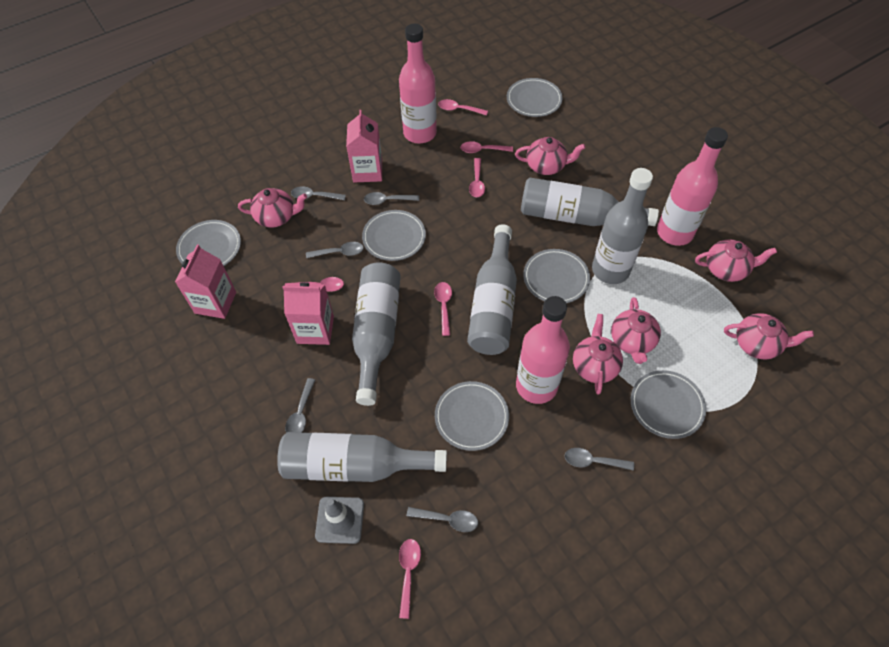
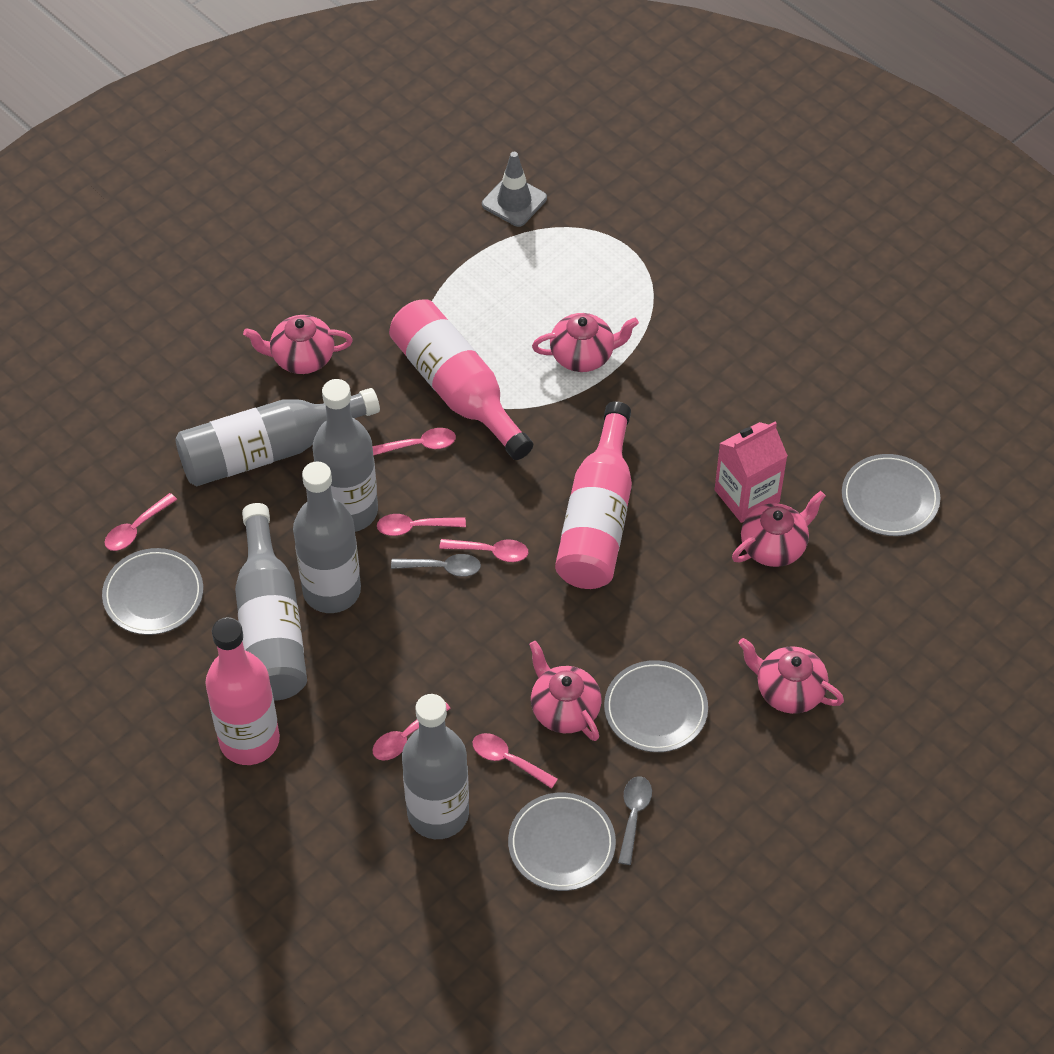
grey plate: [176,220,241,266] [362,210,426,261] [435,381,509,451] [507,78,563,117] [523,249,590,303] [631,370,706,439] = 6 -> [102,548,203,635] [508,793,616,891] [604,660,708,752] [842,454,940,536] = 4
grey spoon: [285,378,315,433] [291,186,346,200] [306,242,364,258] [364,192,419,205] [406,507,478,532] [565,448,634,471] = 6 -> [391,554,481,577] [618,776,652,865] = 2
pink carton: [175,244,236,319] [282,282,334,345] [346,110,382,182] = 3 -> [715,422,788,523] = 1
pink teapot: [238,188,307,228] [515,137,586,175] [573,314,623,394] [611,297,661,364] [695,239,777,282] [724,313,814,359] = 6 -> [243,315,353,374] [529,641,602,741] [532,313,639,372] [732,491,825,567] [738,638,844,714] = 5

